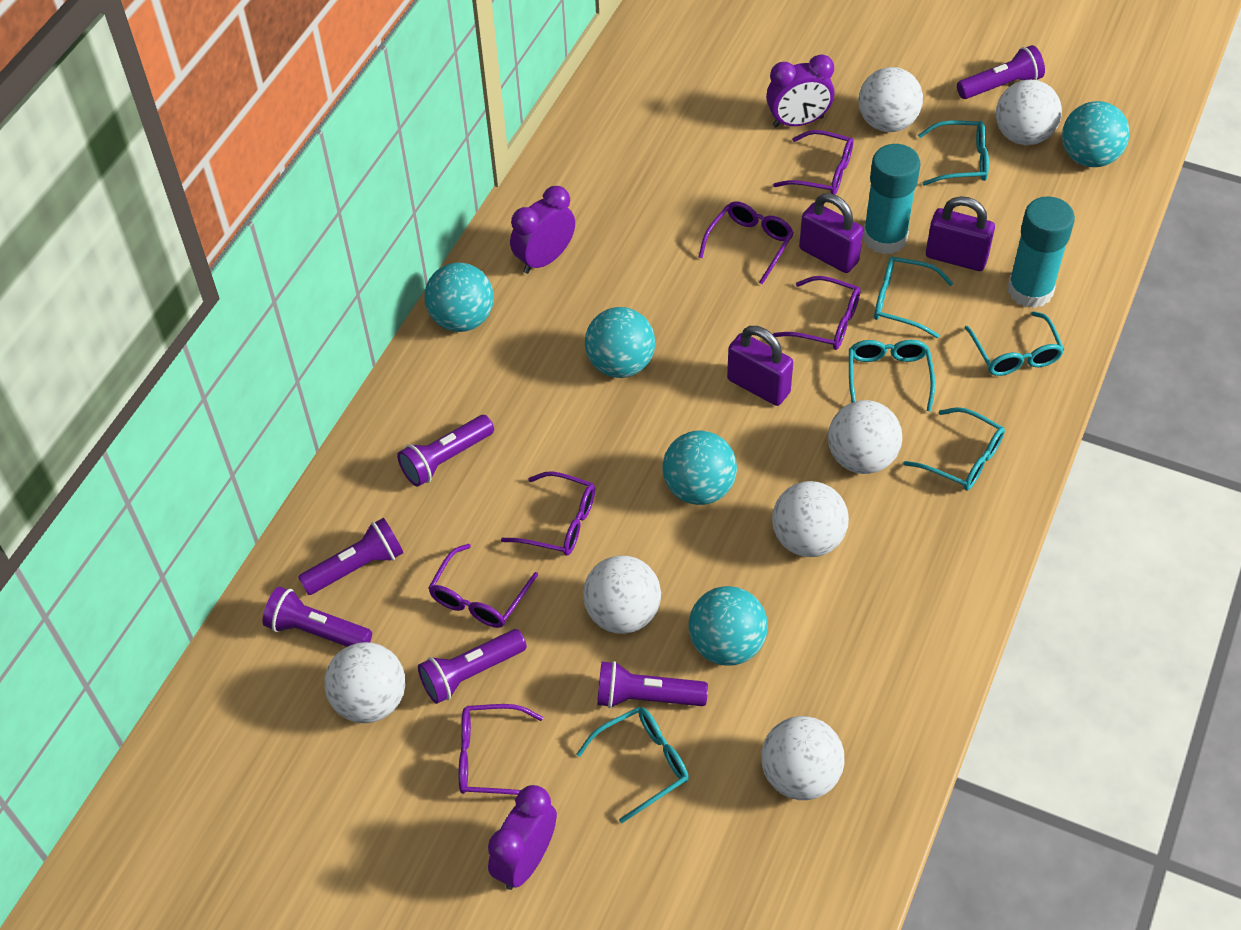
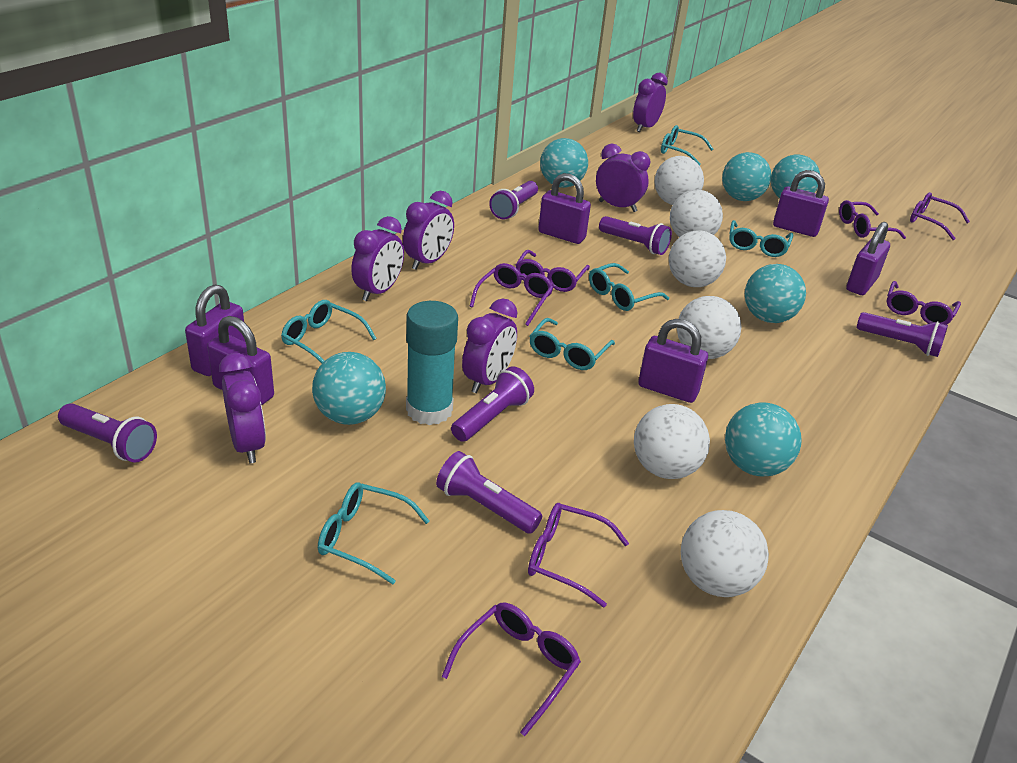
purple clock: [488,785,557,890] [510,186,575,274] [766,54,834,127] = 3 -> [219,353,266,463] [351,216,404,301] [403,191,454,270] [462,299,517,393] [596,144,650,212] [633,72,668,132] = 6
purple glasses: [428,544,538,628] [459,704,543,795] [501,471,595,556] [699,201,794,284] [773,130,853,195] [773,276,861,350] = 6 -> [442,603,581,736] [469,263,554,326] [516,250,590,292] [528,503,629,607] [839,200,906,239] [886,281,961,325] [910,192,970,240] = 7
purple padlock: [727,326,793,406] [799,193,863,273] [926,196,995,271] = 3 -> [185,284,245,376] [207,316,274,405] [538,173,591,244] [638,319,708,403] [773,170,829,237] [846,222,890,295] = 6
turquoise ball: [424,262,494,332] [585,307,655,378] [662,430,737,505] [688,586,768,666] [1062,101,1130,167] = 5 -> [312,352,386,425] [540,138,588,188] [722,152,771,201] [725,402,802,477] [745,264,806,323] [771,154,820,198] = 6
turquoise glue stick: [863,144,920,254] [1008,196,1075,308] = 2 -> [406,301,458,425] = 1
white ball: [324,642,405,723] [583,555,661,634] [761,716,845,800] [772,481,849,557] [828,400,902,474] [859,67,923,132] [996,80,1062,145] = 7 -> [634,404,710,479] [655,156,704,205] [669,230,726,287] [670,190,723,237] [677,296,742,359] [681,510,769,597] = 6

